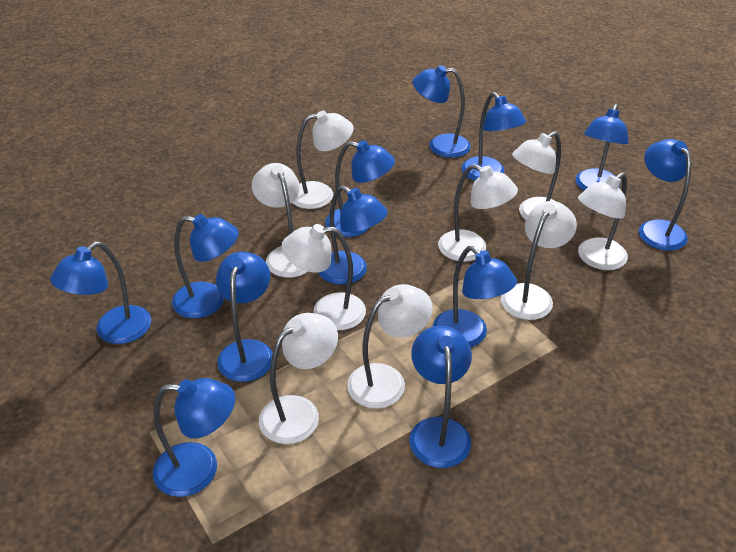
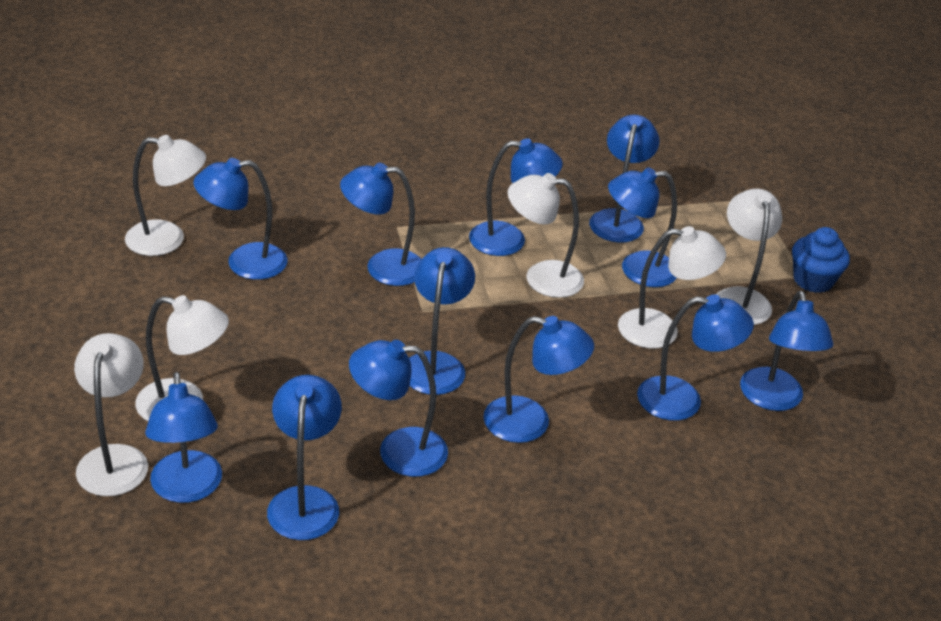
blue cupcake: none = 0 -> [792,227,850,293] = 1
white lamp: [252,163,308,278] [259,313,338,444] [281,224,366,330] [292,110,354,209] [347,284,433,408] [438,164,518,262] [501,201,577,320] [512,131,561,220] [578,172,628,270] = 9 -> [74,333,148,496] [125,135,206,256] [135,295,229,421] [508,173,584,298] [618,226,726,349] [716,189,782,325] = 6

